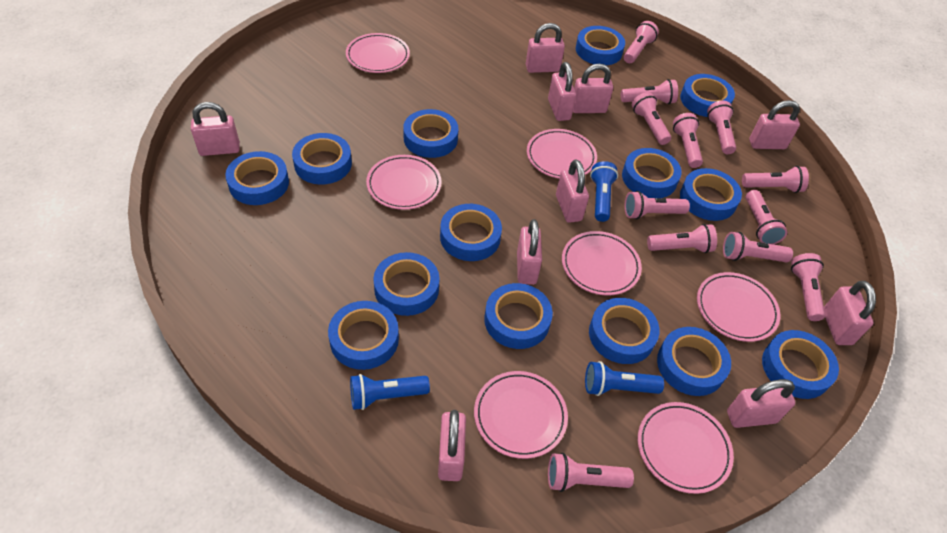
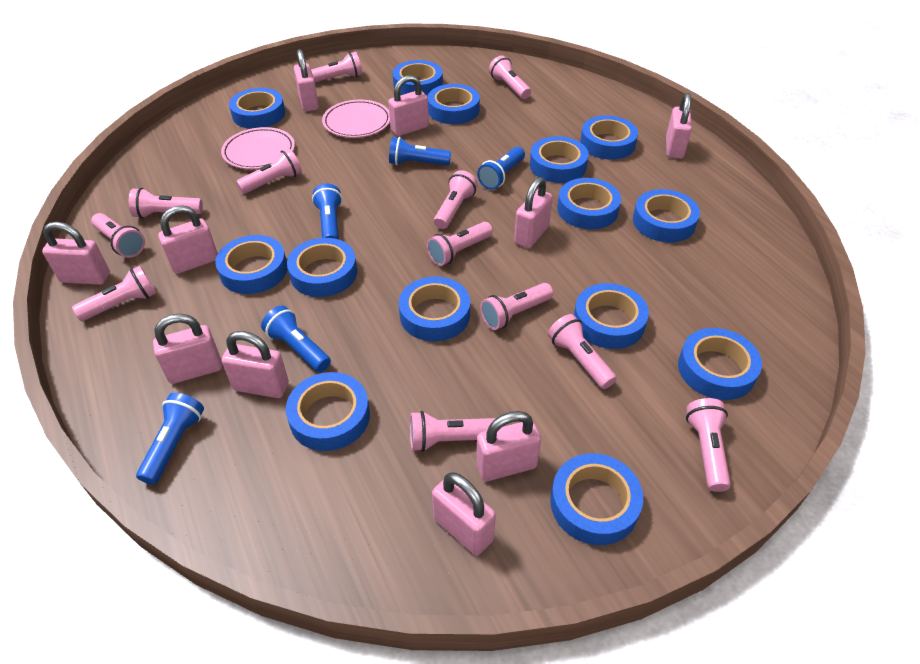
blue flashlight: [350,374,430,410] [585,361,664,396] [590,161,618,222] = 3 -> [136,393,204,485] [261,306,331,372] [312,184,342,240] [389,137,451,166] [477,147,525,190] = 5
pink plate: [346,33,410,73] [366,155,442,210] [474,371,568,459] [527,129,597,179] [562,231,642,295] [638,402,734,494] [697,272,780,342] = 7 -> [221,127,295,169] [322,100,390,138] = 2

